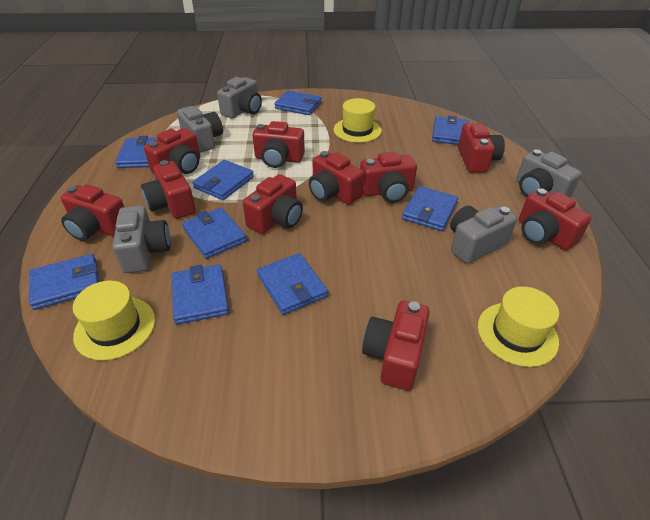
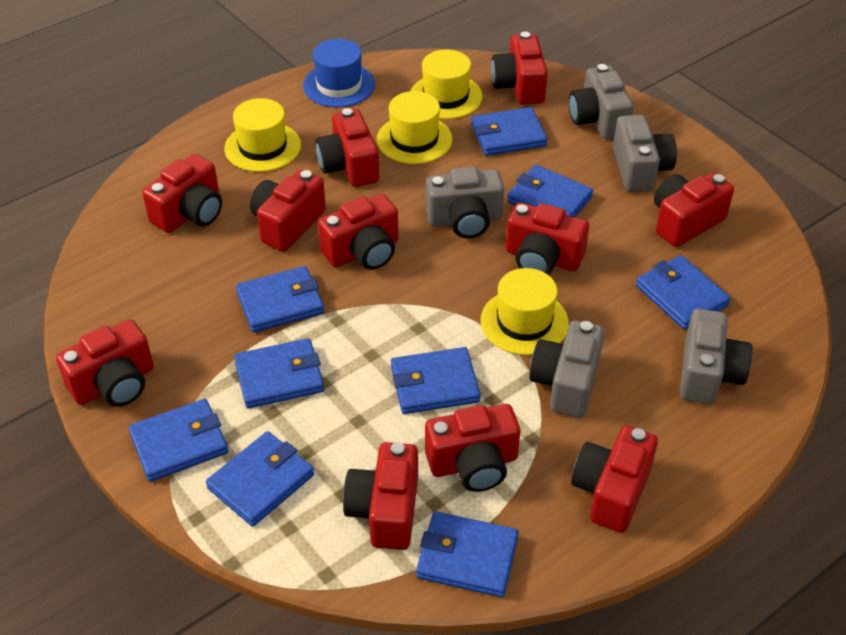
blue hat: none = 0 -> [303,39,375,107] = 1
red camera: [60,184,124,241] [141,160,196,219] [144,128,200,174] [243,174,303,234] [253,121,305,168] [309,151,364,205] [360,152,417,203] [362,301,430,391] [458,123,505,173] [519,188,592,251] = 10 -> [56,320,154,407] [142,154,222,233] [250,170,326,252] [315,108,379,187] [318,194,399,270] [343,442,418,550] [425,404,520,492] [491,32,548,105] [506,202,589,275] [571,426,658,533] [654,172,734,247] = 11
yellow hat: [73,281,155,360] [334,98,382,143] [478,286,559,367] = 3 -> [224,98,301,172] [377,91,452,164] [411,50,482,119] [481,268,569,355] = 4

